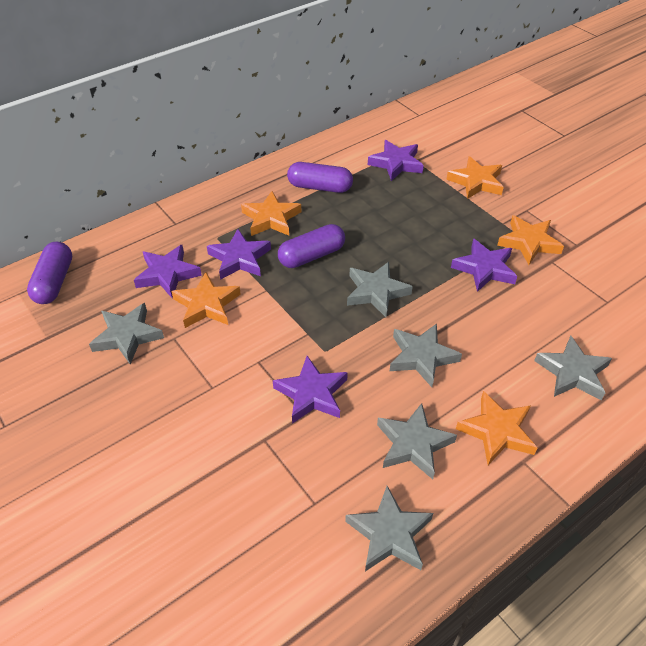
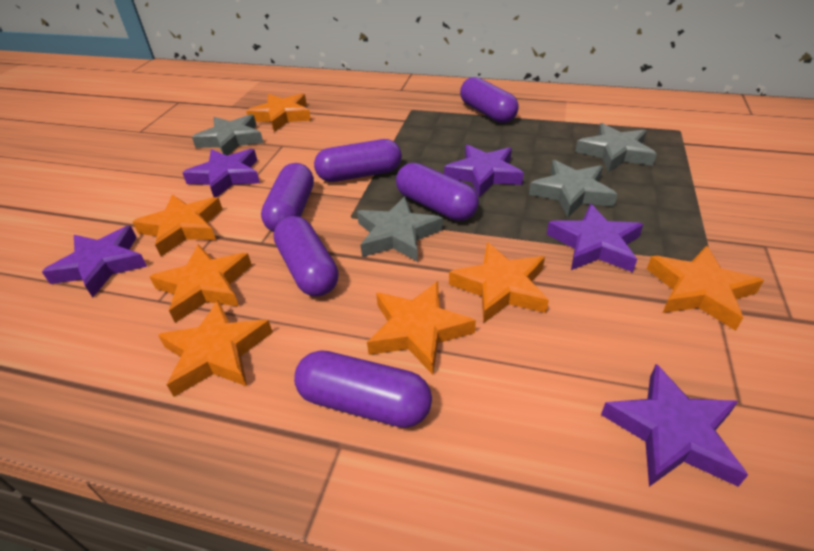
grey star: [89,303,164,365] [345,486,433,571] [347,262,413,317] [377,403,457,479] [390,324,462,387] [534,336,612,400] = 6 -> [192,114,263,156] [357,197,443,262] [529,160,618,217] [575,123,657,172] = 4
orange star: [171,272,241,328] [241,191,301,236] [446,156,504,199] [456,391,537,465] [497,215,564,265] = 5 -> [133,194,223,256] [149,244,252,323] [158,300,273,397] [246,93,311,132] [367,281,476,375] [449,242,549,323] [647,246,764,331] = 7
purple capsule: [27,242,72,304] [278,224,345,268] [287,162,353,193] = 3 -> [261,163,314,232] [274,216,338,297] [294,350,432,428] [314,139,402,182] [396,163,479,221] [460,77,519,123] = 6

